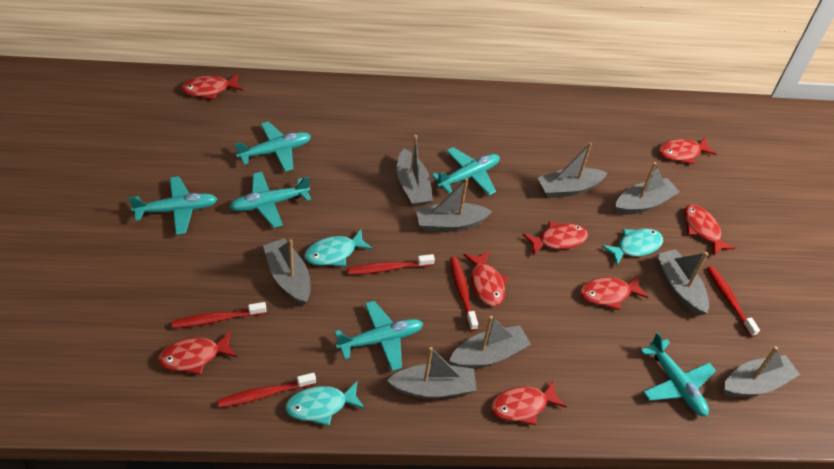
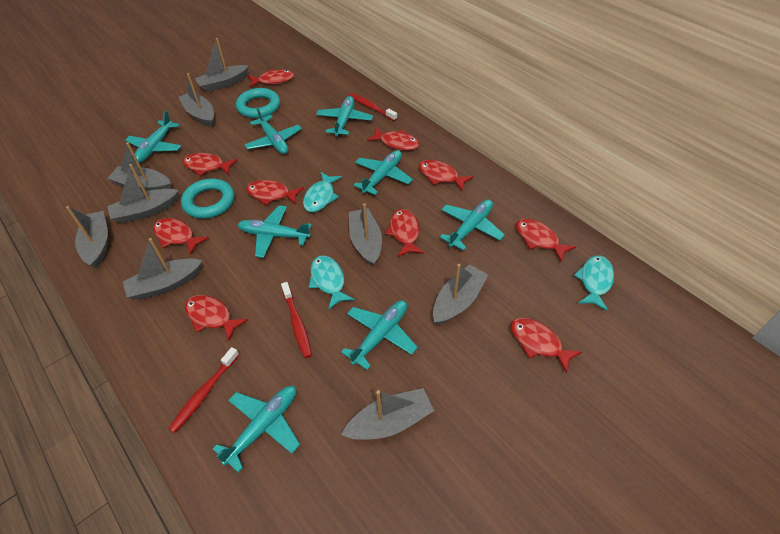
red fish: [158,331,237,375] [181,74,243,100] [463,251,508,306] [491,380,567,425] [523,221,588,255] [580,275,648,310] [658,137,717,164] [684,205,735,256] = 8 -> [153,218,209,255] [182,153,238,176] [185,295,248,341] [246,180,304,205] [248,69,294,87] [367,128,420,150] [385,209,424,257] [418,160,473,191] [510,318,582,374] [516,219,576,262] = 10
red toothbrush: [171,302,267,328] [217,373,316,408] [347,254,435,275] [450,257,478,331] [707,266,760,337] = 5 -> [168,347,239,433] [281,282,312,358] [349,93,397,121] = 3
turquoise plane: [128,176,217,235] [229,172,311,228] [235,122,311,172] [335,301,423,371] [432,147,500,195] [640,332,716,416] = 6 -> [125,111,181,163] [213,386,300,473] [238,205,312,258] [244,107,302,154] [316,96,373,136] [341,300,418,370] [354,150,413,195] [440,199,505,251] = 8
turquoise ring: none = 0 -> [181,179,234,219] [236,88,280,118] = 2

